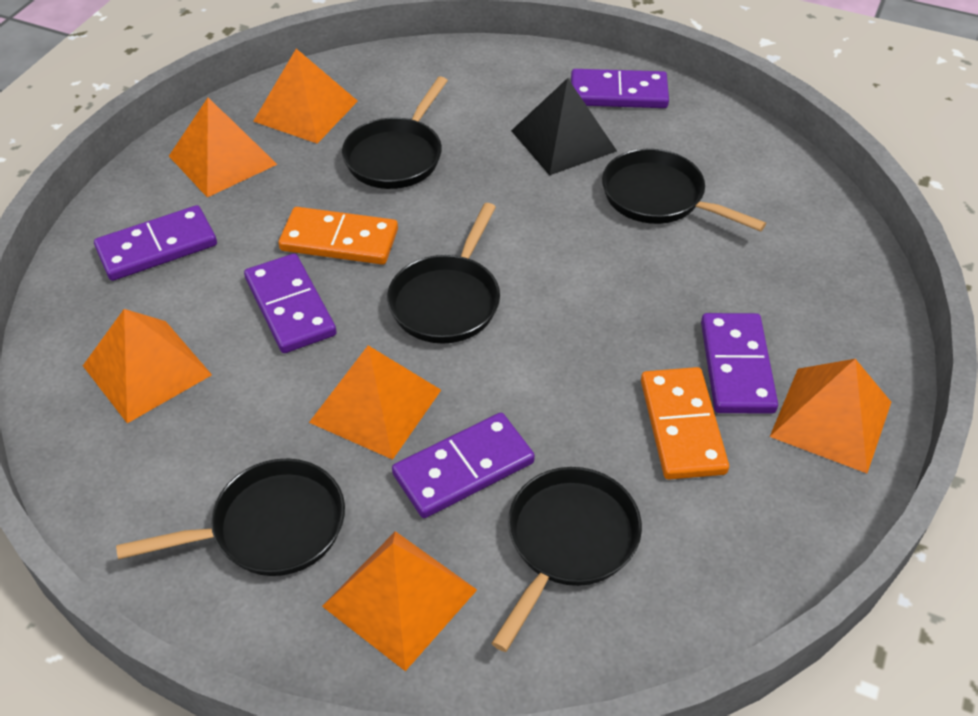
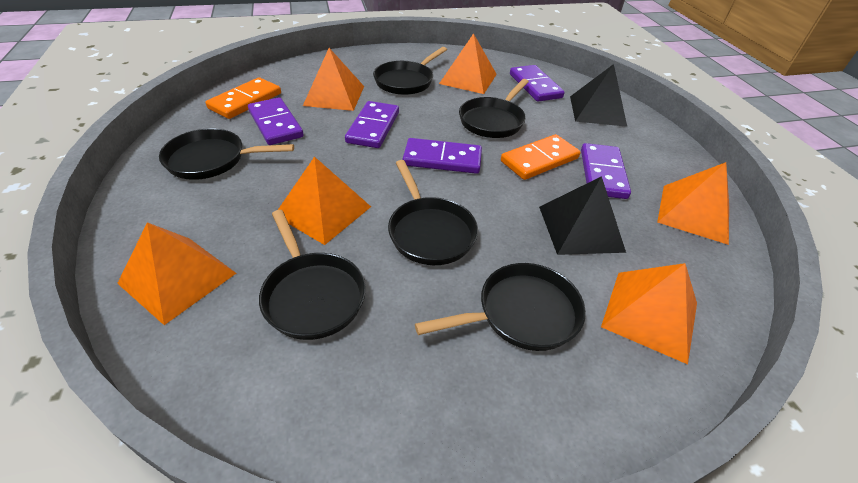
black pan: [116,459,345,576] [342,76,448,189] [387,203,500,344] [492,467,642,652] [602,149,766,232] = 5 -> [159,128,294,180] [259,210,366,340] [373,47,447,95] [388,160,478,265] [415,263,586,351] [459,79,529,138] = 6
black pyramid: [511,78,617,176] = 1 -> [539,176,626,255] [570,64,627,127] = 2

